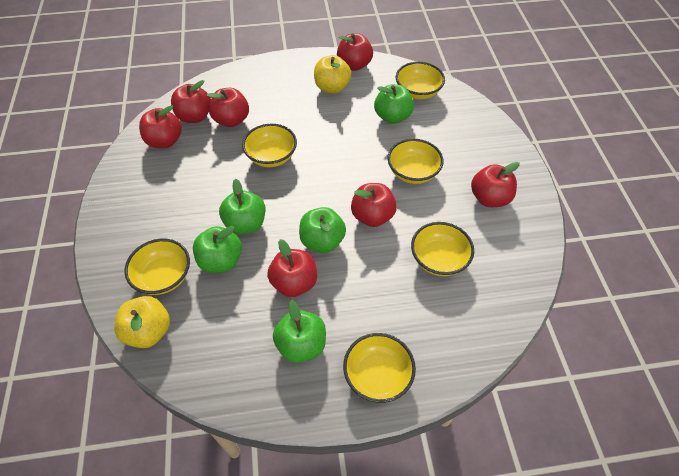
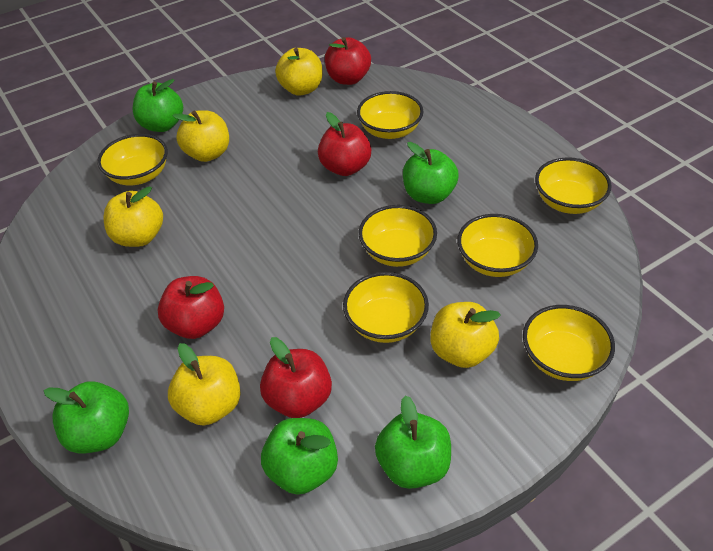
red apple: [139,105,182,148] [171,80,211,123] [206,88,249,127] [267,239,317,297] [337,33,373,71] [351,183,397,227] [471,162,520,207] = 7 -> [158,276,224,339] [260,337,332,418] [318,112,371,176] [325,37,371,85] = 4
yellow apple: [115,296,170,348] [314,55,351,93] = 2 -> [103,186,163,247] [168,343,240,426] [172,110,229,162] [275,48,322,96] [430,302,501,368] = 5
yellow bowl: [124,239,190,295] [242,124,297,167] [343,333,416,403] [388,139,444,184] [396,62,445,99] [411,222,474,276] = 6 -> [97,134,168,185] [343,272,429,343] [357,91,424,139] [359,205,437,267] [457,214,538,277] [523,305,615,381] [535,157,612,214] = 7

